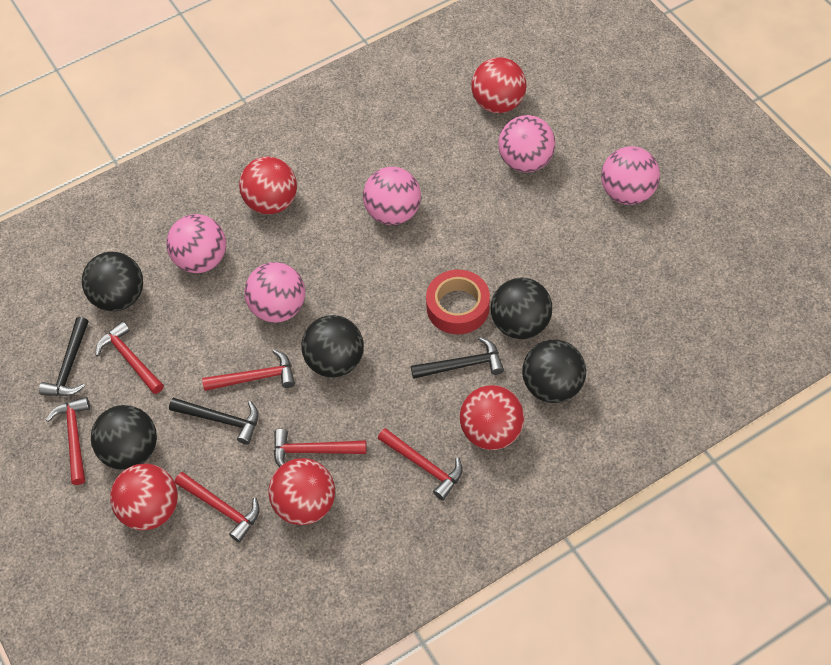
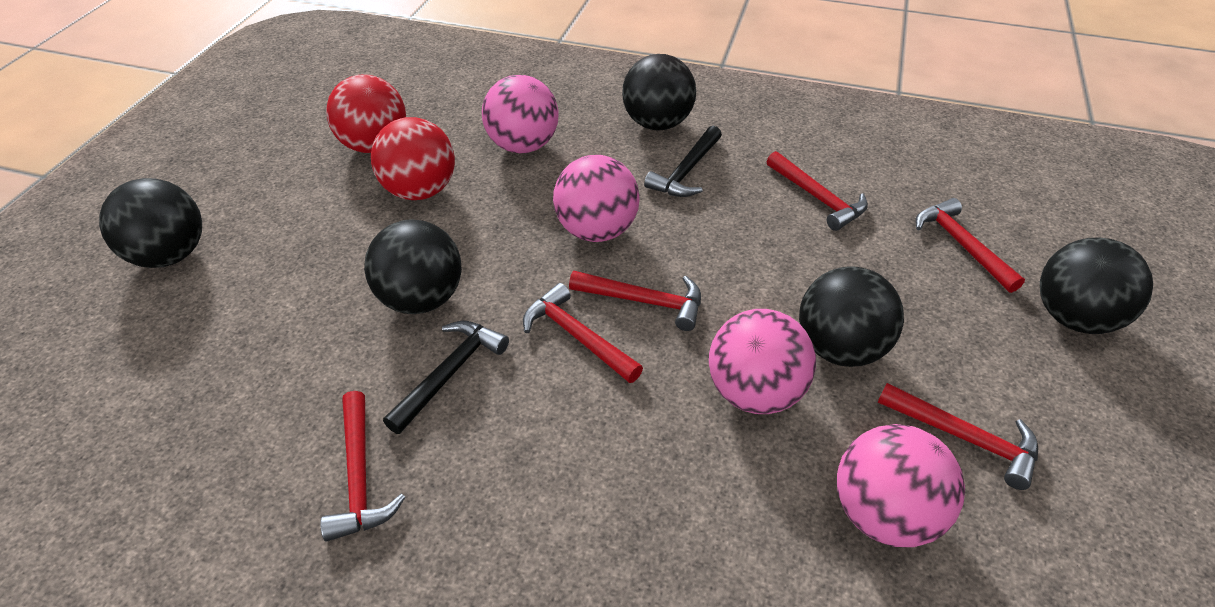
black hammer: [39,317,88,396] [169,398,259,445] [411,337,504,379] = 3 -> [383,321,509,434] [644,126,722,197] = 2
pink ball: [166,214,226,273] [244,262,305,323] [363,167,421,225] [499,115,555,173] [601,146,660,205] = 5 -> [482,75,559,153] [553,155,640,242] [709,309,816,414] [837,424,965,547] = 4
red ball: [110,463,178,530] [239,157,297,214] [268,458,335,525] [460,385,524,450] [471,57,527,113] = 5 -> [326,74,406,153] [371,117,455,200] = 2
red tape: [426,270,490,334] = 1 -> none = 0

